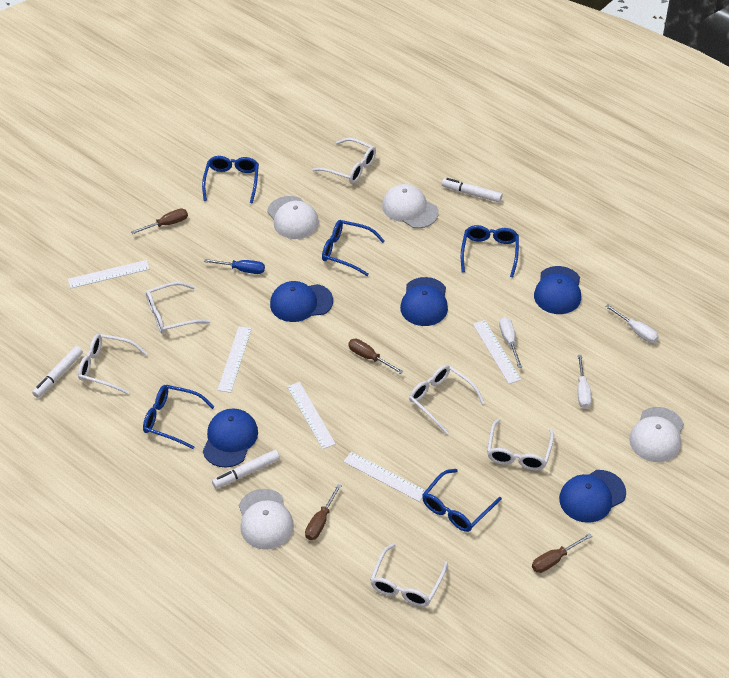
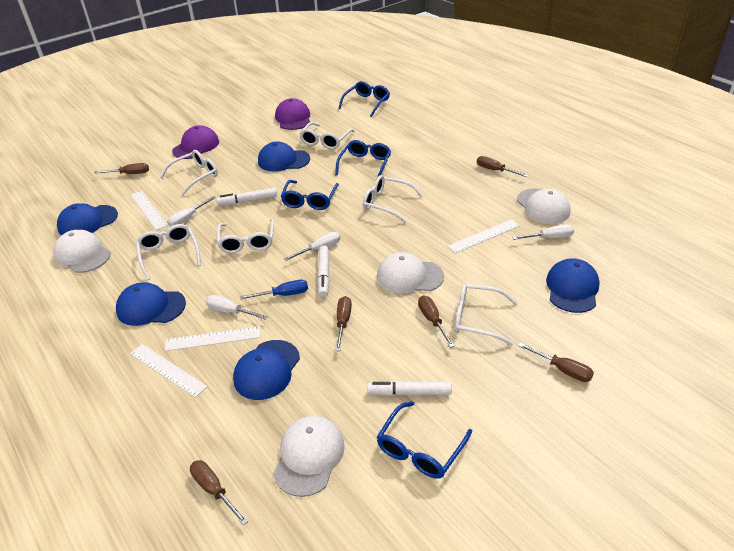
blue glasses: [143,385,214,449] [202,156,259,203] [322,220,385,276] [422,469,502,532] [461,225,519,277] = 5 -> [281,180,339,210] [335,140,391,179] [338,81,390,117] [377,401,472,479] = 4
brown screwdriver: [131,208,188,234] [305,484,342,540] [348,339,403,374] [532,533,592,573] = 4 -> [95,163,149,174] [190,460,248,526] [335,296,352,351] [418,296,455,348] [477,156,528,177] [518,343,594,382] = 6
purple cap: none = 0 -> [172,125,219,159] [275,98,310,130] = 2
white ruler: [68,260,149,289] [218,326,252,393] [287,382,336,449] [343,452,426,502] [473,320,521,384] = 5 -> [130,344,207,398] [131,191,168,230] [165,326,261,351] [447,219,520,254] = 4
white screwdriver: [499,317,522,368] [578,355,592,409] [605,305,659,343] = 3 -> [167,196,216,227] [206,295,268,320] [284,232,340,261] [512,224,574,240] = 4

